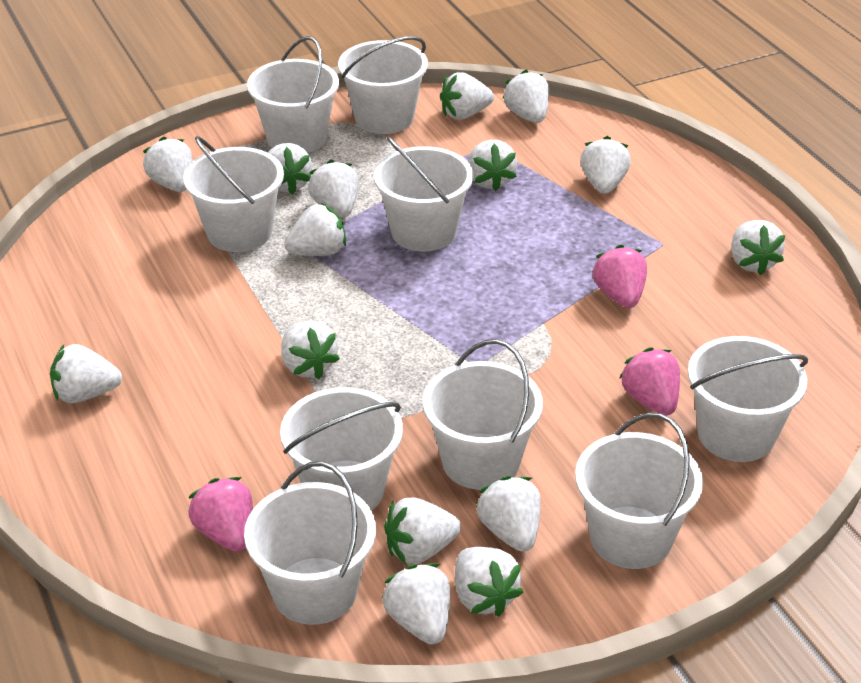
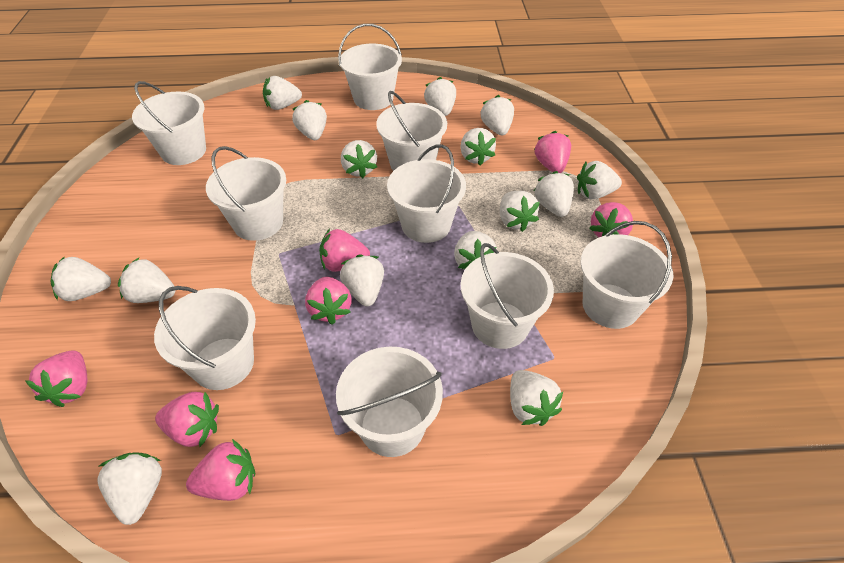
pink strawberry: [188,477,253,552] [592,245,647,308] [619,347,680,416] = 3 -> [26,350,87,407] [155,392,219,447] [186,439,256,501] [305,277,352,325] [319,229,370,272] [534,131,571,173] [589,202,633,237] = 7

